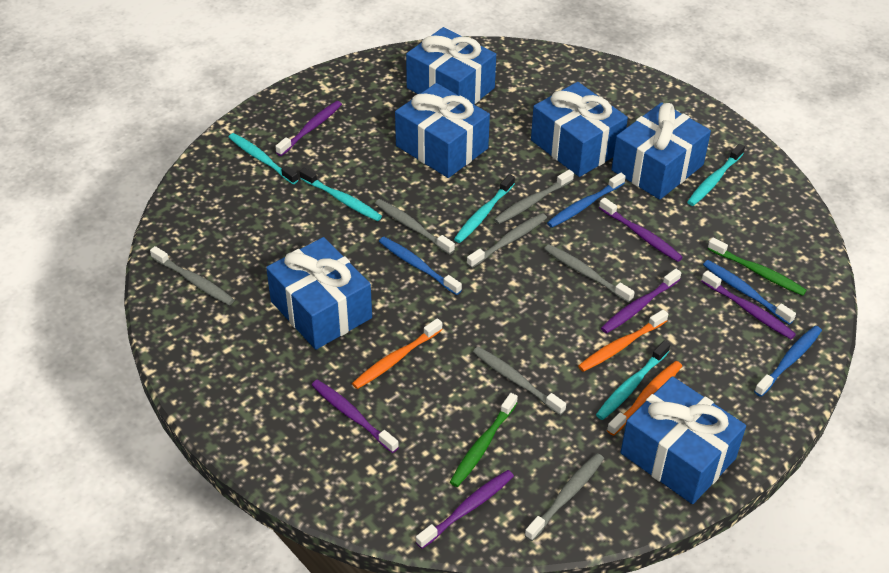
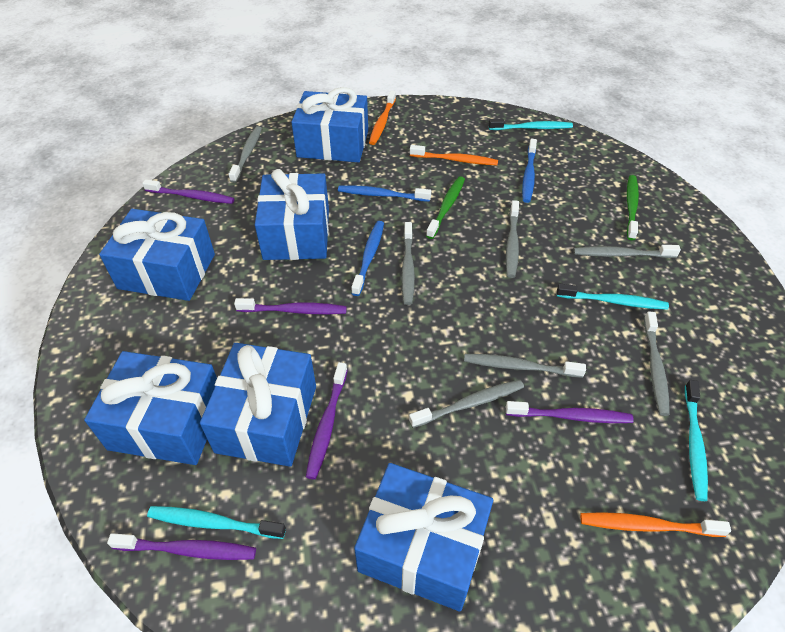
blue toothbrush: [379,237,462,295] [547,173,626,228] [703,260,796,325] [754,326,822,397] = 4 -> [338,185,431,202] [351,221,384,296] [522,139,537,203] = 3
purple toothbrush: [275,101,342,156] [312,379,399,453] [416,470,514,549] [599,198,683,262] [601,269,681,334] [701,270,796,339] = 6 -> [107,533,256,560] [142,179,235,204] [234,298,347,314] [306,362,348,480] [506,401,634,423] = 5
turquoise toothbrush: [229,133,298,184] [300,168,382,221] [454,174,515,243] [596,341,670,420] [687,144,745,206] = 5 -> [147,506,286,539] [489,119,573,130] [557,284,669,310] [685,380,708,501] = 4

